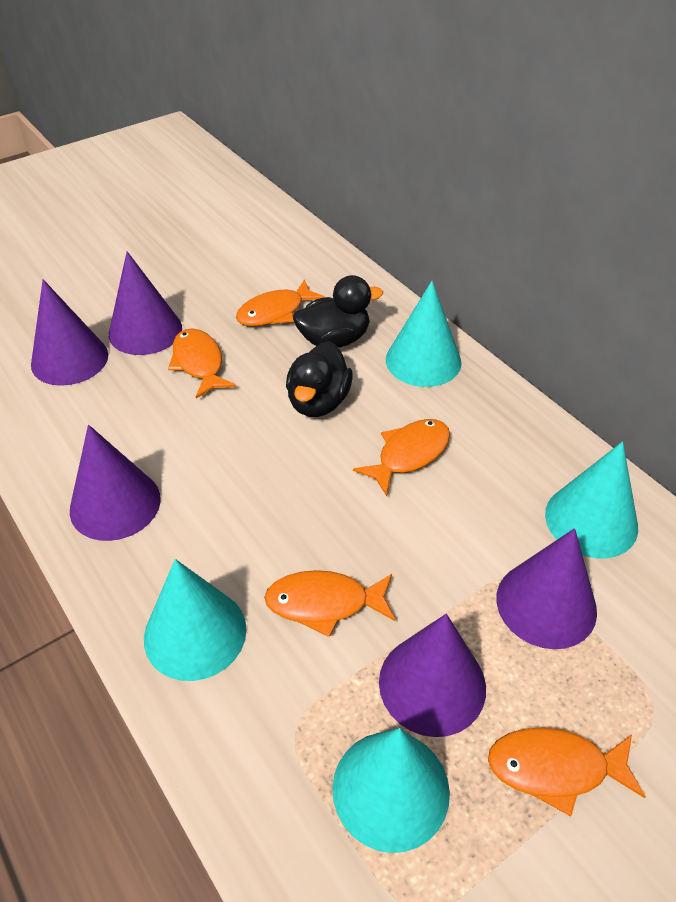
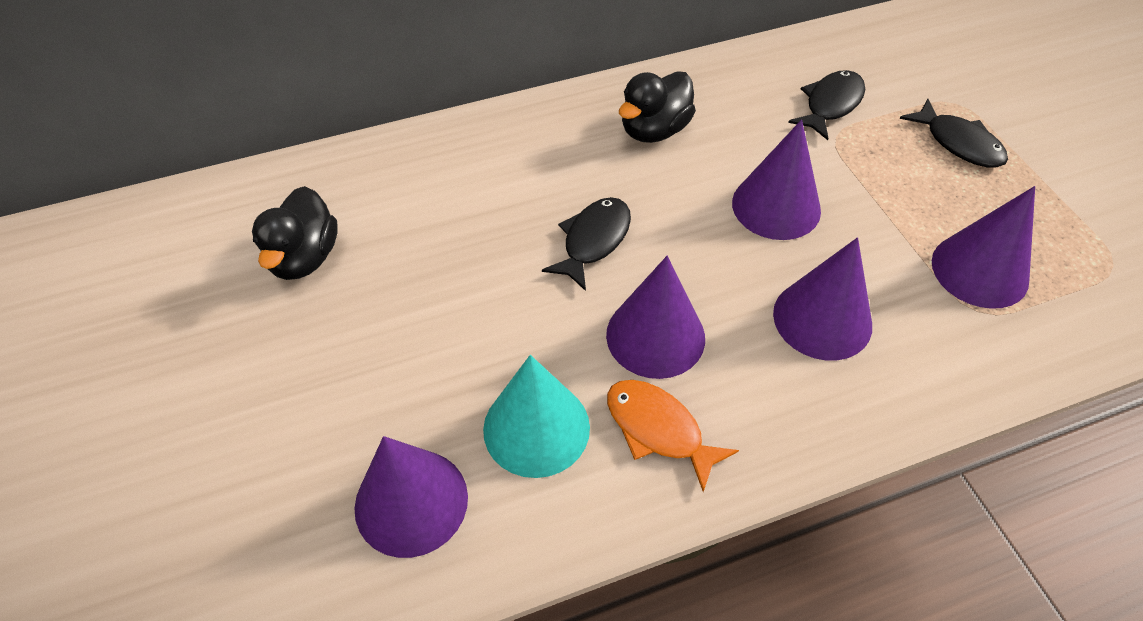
black fish: none = 0 -> [542,197,631,291] [788,70,865,140] [900,98,1008,168] = 3
orange fish: [168,328,236,399] [236,279,325,326] [264,570,395,637] [353,419,450,496] [488,727,646,816] = 5 -> [607,380,739,492] = 1
turquoise cone: [144,559,247,681] [332,728,450,853] [386,281,461,387] [545,441,638,558] = 4 -> [483,355,590,478] = 1

